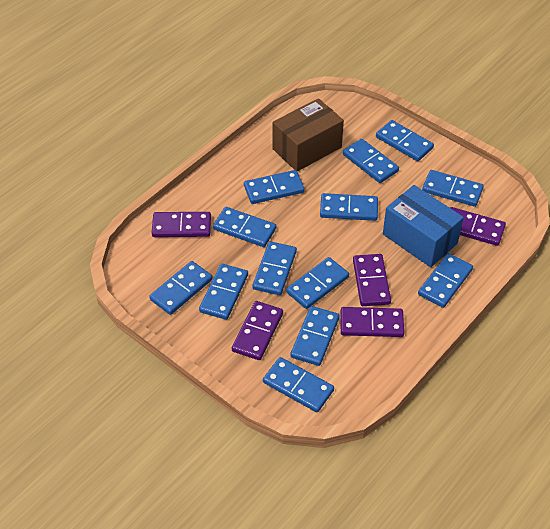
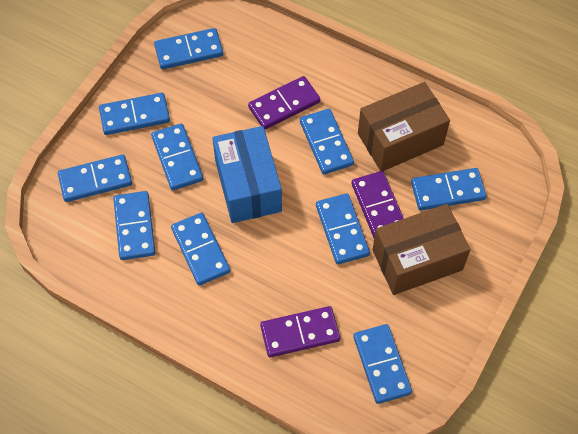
blue domino: [149,261,213,315] [199,264,248,320] [213,207,276,247] [244,170,305,204] [253,241,297,295] [263,357,334,412] [286,257,349,309] [290,306,339,366] [320,193,378,221] [343,139,399,183] [376,120,434,161] [418,253,473,308] [422,170,484,207] = 13 -> [58,155,132,202] [99,93,170,135] [113,191,155,260] [151,123,203,190] [154,28,224,69] [171,213,230,286] [300,109,354,175] [316,193,370,264] [353,324,412,404] [411,168,487,210] = 10
brown box: [272,98,344,172] = 1 -> [358,82,450,171] [372,204,471,295] = 2
purple domino: [152,212,211,237] [232,301,283,360] [341,307,404,337] [353,254,391,306] [450,207,506,246] = 5 -> [248,76,320,130] [260,306,340,357] [351,171,404,238] = 3

